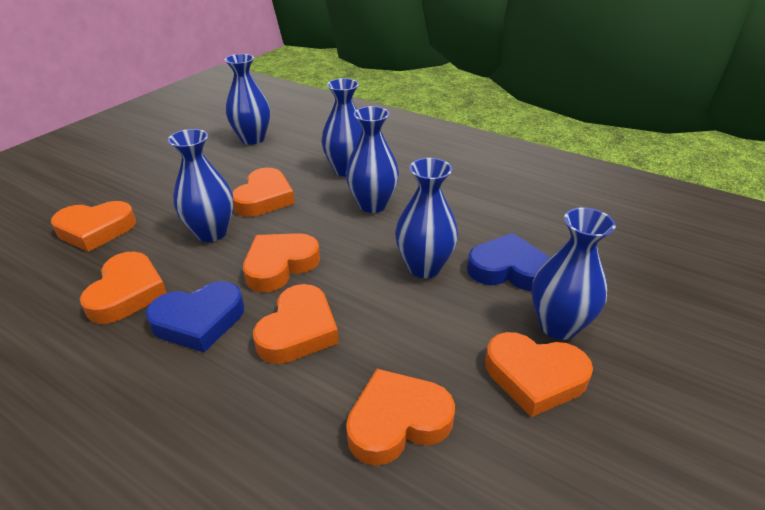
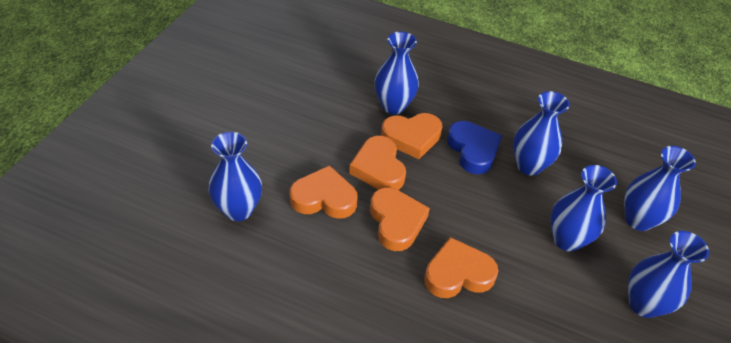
blue heart: [146,281,244,352] [467,233,550,291] = 2 -> [447,121,502,174] = 1
orange heart: [51,201,136,252] [80,251,167,324] [232,168,295,217] [243,233,320,292] [253,284,339,364] [346,369,455,466] [485,332,593,417] = 7 -> [290,165,358,219] [349,136,406,190] [370,188,430,251] [381,113,442,159] [424,237,498,298] = 5

